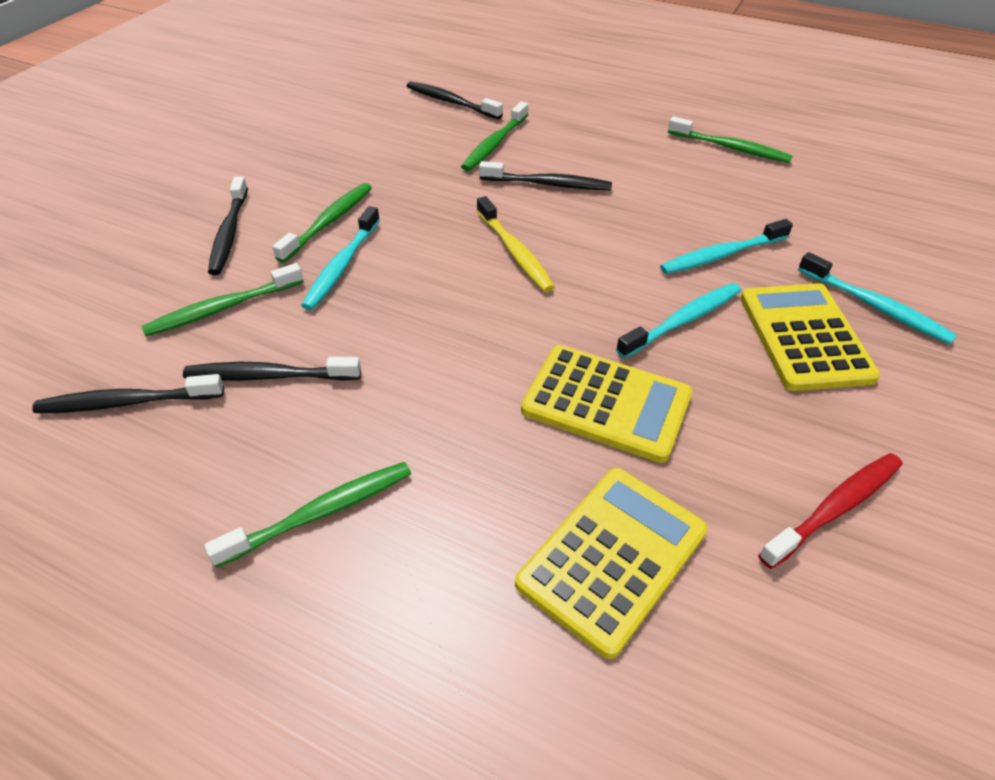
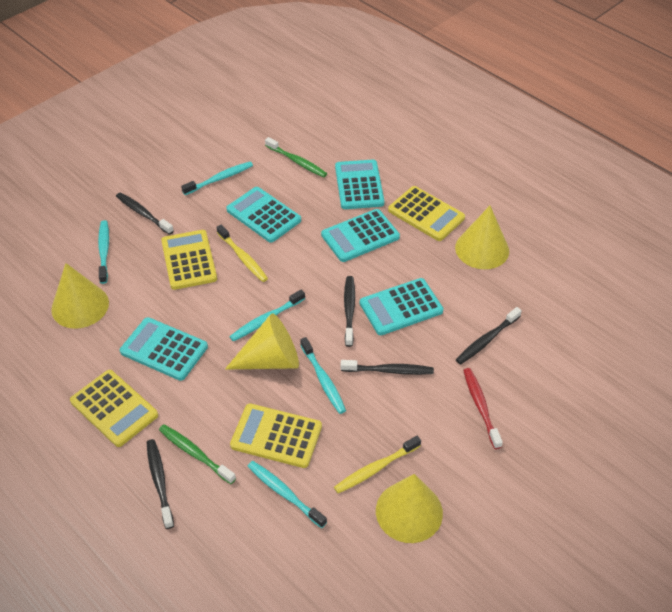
green toothbrush: [141,263,304,336] [204,462,411,567] [272,183,372,263] [461,102,528,171] [668,116,792,163] = 5 -> [159,424,236,484] [265,137,327,177] = 2
turquoise calculator: none = 0 -> [120,317,208,381] [226,187,301,243] [321,209,400,262] [335,160,384,209] [360,278,444,335] = 5
turquoise toothbrush: [301,206,380,310] [616,283,741,359] [660,219,793,274] [798,252,957,344] = 4 -> [98,220,109,284] [181,161,253,195] [229,289,305,342] [247,461,327,528] [300,337,346,414] = 5
yellow calculator: [515,468,708,659] [521,345,693,463] [740,283,880,391] = 3 -> [70,370,158,447] [161,230,217,290] [230,404,322,468] [388,186,465,241] = 4
yellow cone: none = 0 -> [51,263,109,329] [225,313,299,370] [376,474,443,543] [455,206,509,269] = 4
yellow toothbrush: [477,196,555,292] = 1 -> [216,224,268,282] [334,436,421,493] = 2

